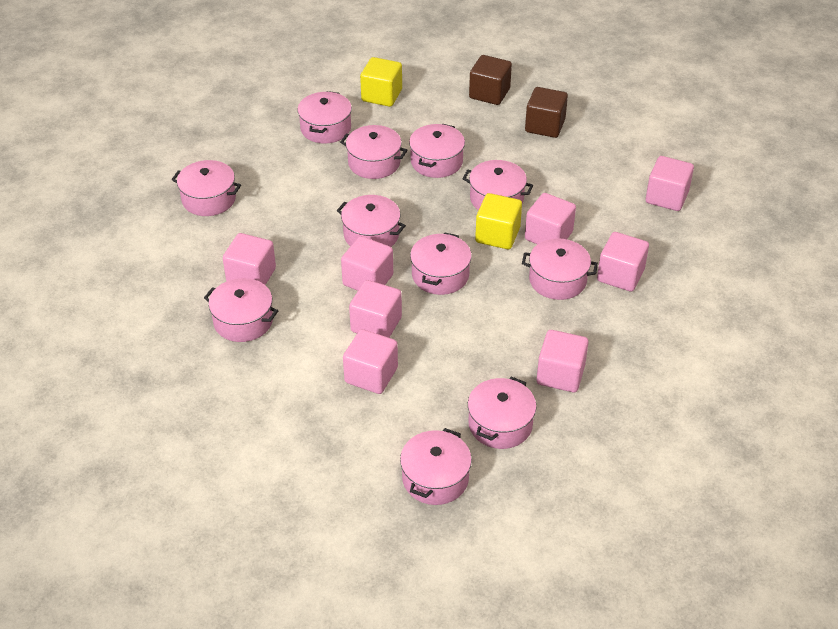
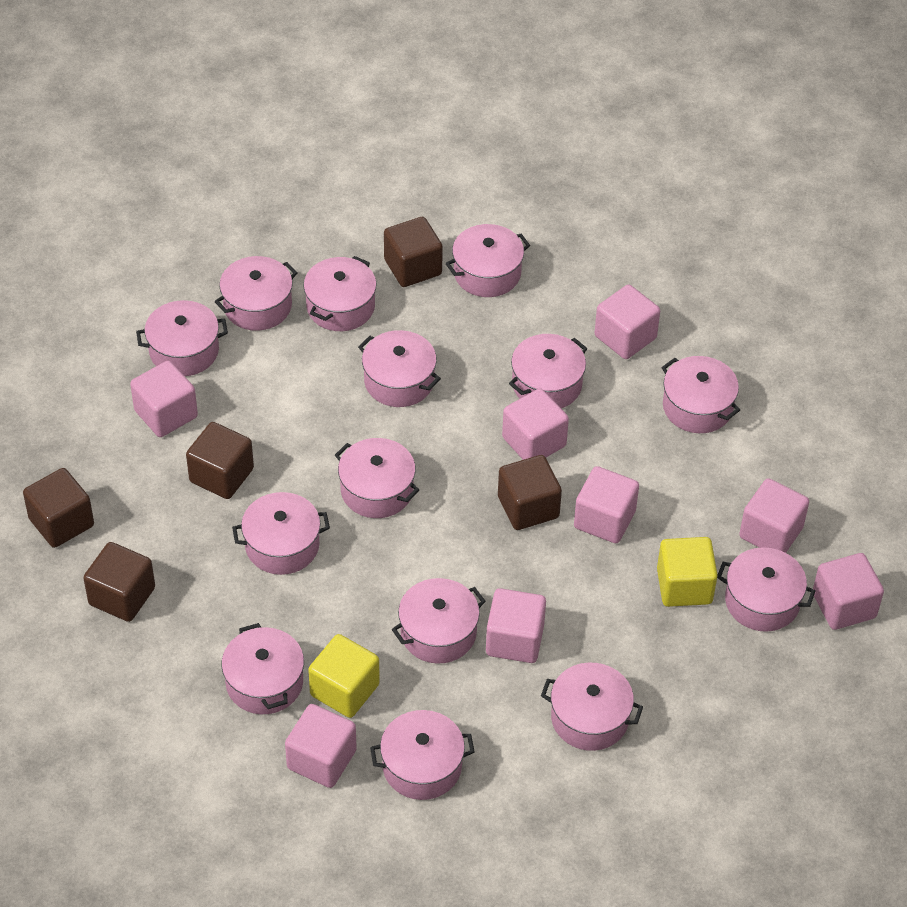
brown cube: [469,55,512,105] [525,87,568,138] = 2 -> [23,468,94,548] [83,542,155,622] [186,422,254,499] [384,217,443,287] [498,455,562,530] = 5
pink pot: [172,160,241,216] [204,278,278,342] [298,91,352,144] [337,195,406,247] [340,125,407,179] [400,428,472,505] [409,124,465,178] [410,233,472,295] [463,160,533,210] [468,377,536,449] [522,239,598,300] = 11 -> [136,300,228,376] [214,256,297,331] [222,623,304,714] [232,492,330,575] [304,256,376,331] [335,438,420,518] [358,330,441,407] [370,710,475,800] [392,578,486,664] [446,224,530,297] [509,334,587,408] [541,663,643,751] [661,356,740,433] [717,547,815,632] = 14

